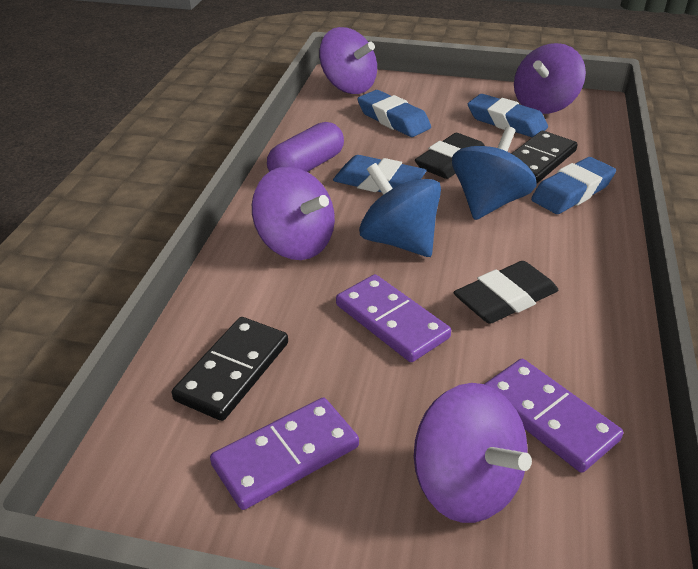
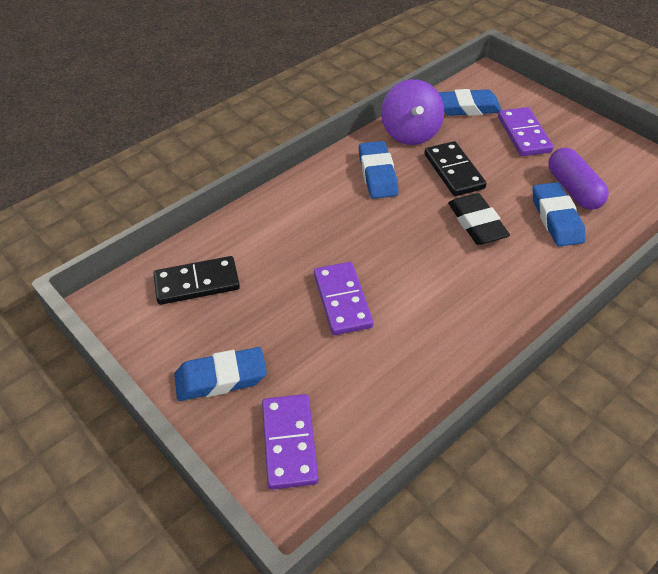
black eraser: [415,133,485,179] [454,261,558,324] = 2 -> [448,193,510,245] = 1
blue spinning top: [359,163,441,257] [452,126,537,220] = 2 -> none = 0
purple spinning top: [252,166,335,260] [319,27,377,94] [414,383,532,523] [514,43,586,114] = 4 -> [381,79,444,145] = 1

